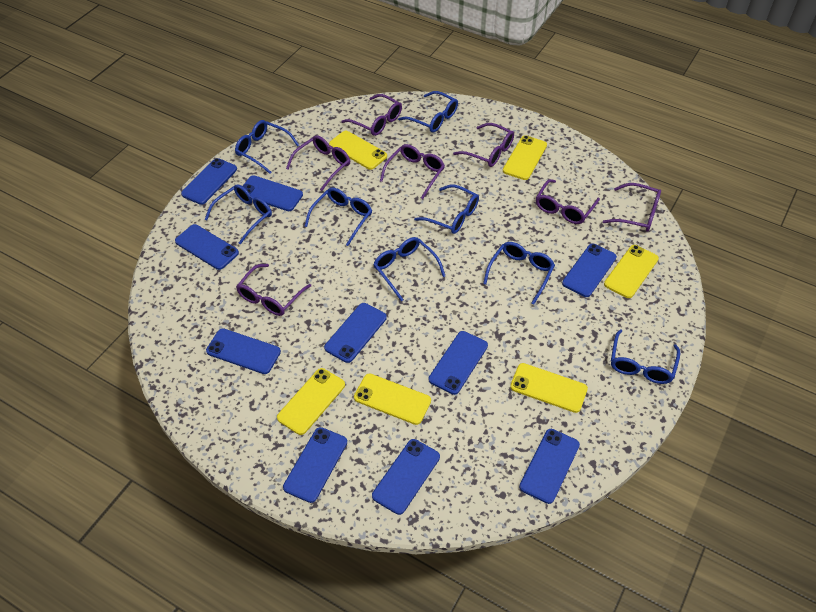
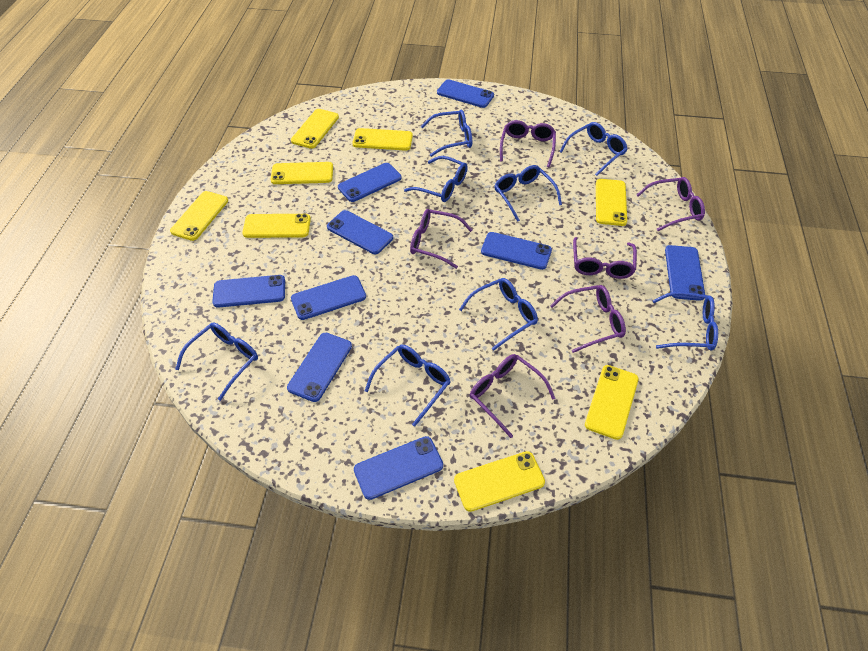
blue phone: [175,224,239,270] [181,158,237,205] [206,328,281,374] [243,175,303,211] [283,427,347,503] [324,303,387,363] [372,439,440,515] [429,331,488,395] [519,429,580,504] [562,244,617,297] = 10 -> [212,275,285,308] [287,333,352,402] [291,275,366,320] [327,210,393,254] [338,163,402,202] [354,436,443,500] [437,79,494,108] [481,232,552,270] [665,245,705,301] = 9
purple glasses: [236,264,311,316] [286,135,350,191] [341,94,402,136] [380,144,445,199] [453,123,514,167] [536,179,600,224] [603,183,661,232] = 7 -> [410,209,472,269] [470,354,555,438] [500,120,556,167] [550,285,626,353] [573,237,637,279] [636,177,705,231] = 6
yellow phone: [277,368,345,435] [329,131,387,170] [354,374,431,425] [503,135,547,180] [510,363,588,413] [604,245,659,298] = 6 -> [170,191,228,241] [242,214,311,238] [271,162,333,184] [291,109,339,149] [352,128,413,151] [454,451,545,512] [585,365,639,440] [596,179,627,226] = 8

